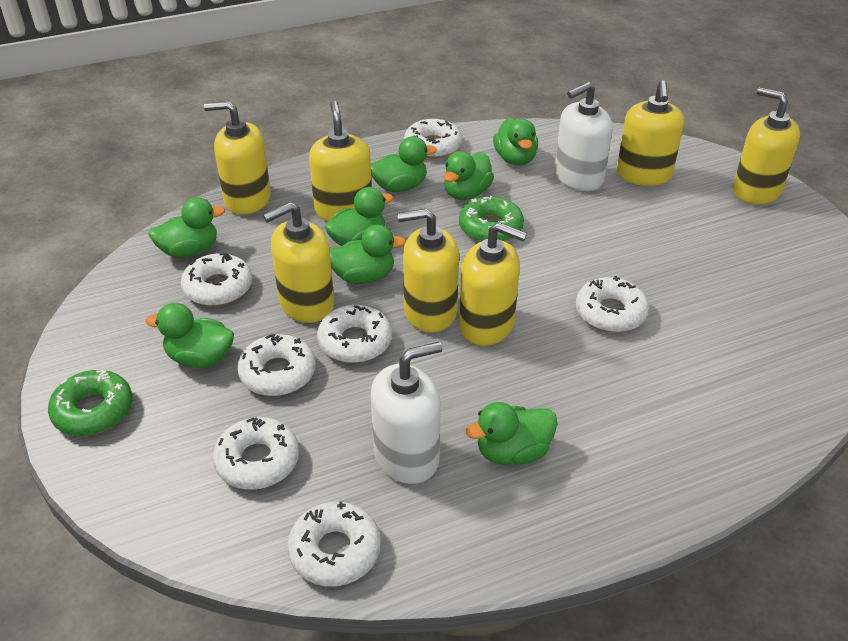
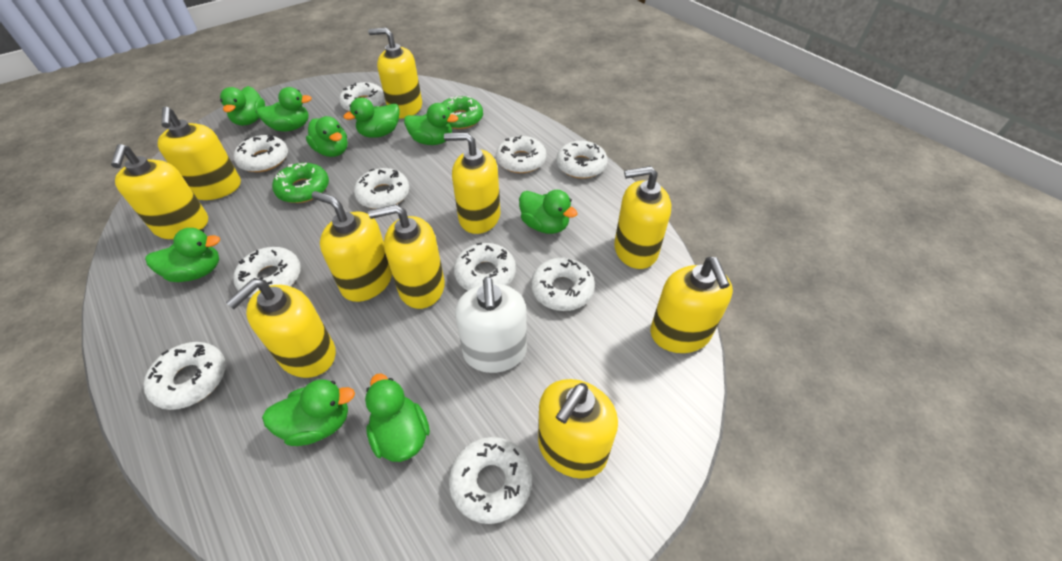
green duck: [146,303,234,368] [148,197,225,258] [324,187,393,246] [330,225,406,284] [371,136,437,192] [444,151,494,200] [465,402,558,466] [493,117,538,165] = 8 -> [145,228,220,282] [220,86,265,126] [256,87,312,132] [262,379,355,446] [306,116,348,157] [343,97,400,138] [365,373,430,462] [404,103,458,145] [519,190,578,234] = 9
white donut: [181,253,252,306] [213,417,299,490] [237,334,316,396] [287,502,381,586] [317,305,392,363] [404,119,462,158] [576,276,649,332] = 7 -> [143,342,226,410] [233,247,301,298] [234,135,288,172] [339,82,385,112] [354,168,409,209] [449,437,533,524] [454,243,516,290] [496,135,547,173] [531,258,595,311] [556,141,608,179] = 10
white soap dispenser: [371,342,442,484] [555,82,613,191] = 2 -> [455,277,527,373] = 1
yellow soap dispenser: [204,101,271,215] [263,202,334,323] [309,101,372,221] [397,208,459,333] [459,222,527,346] [616,80,684,186] [733,87,800,205] = 7 -> [111,144,208,239] [158,107,241,200] [226,279,336,378] [312,191,392,302] [368,28,422,119] [368,204,445,309] [444,132,500,234] [538,379,618,479] [614,166,671,269] [650,257,733,353] = 10

